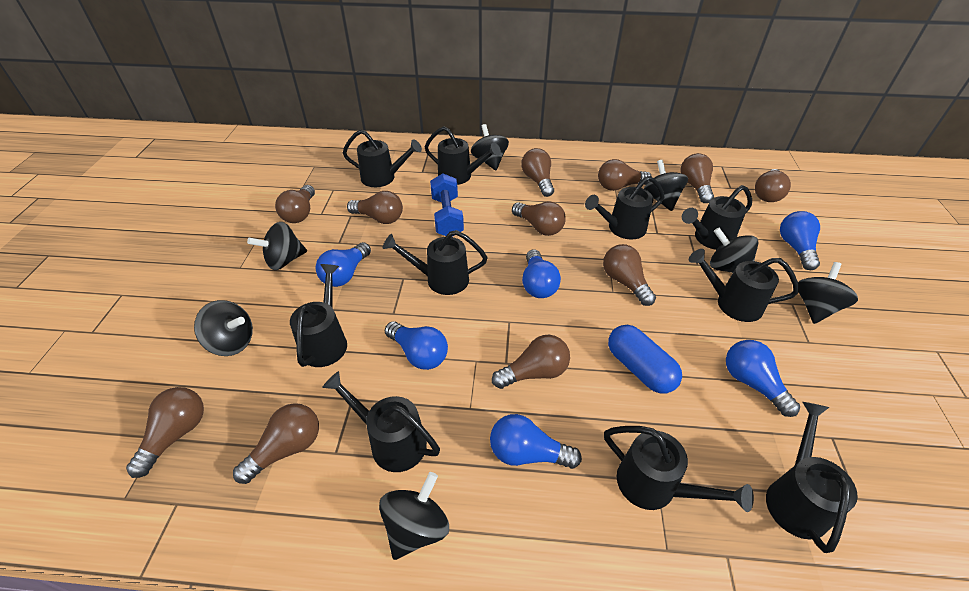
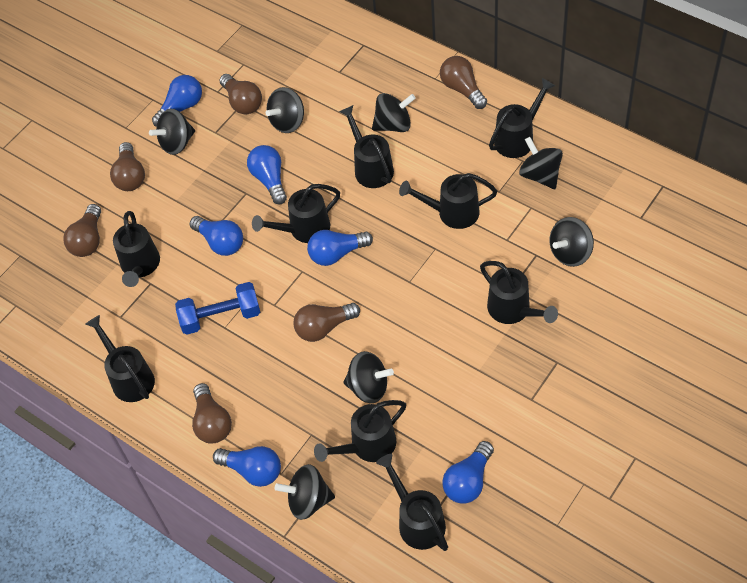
black watering can: [290,264,347,367] [322,371,440,472] [343,129,422,187] [383,230,487,295] [425,126,501,185] [585,176,664,239] [604,426,754,512] [682,185,752,250] [689,249,799,322] [766,402,858,553] = 10 -> [85,315,155,402] [113,211,160,287] [252,184,340,243] [314,400,406,462] [339,105,394,188] [376,454,448,551] [399,173,497,229] [480,261,558,324] [489,78,555,158] = 9
blue capsule: [608,325,682,393] = 1 -> none = 0
brown light bulb: [126,387,204,478] [233,403,319,484] [275,185,315,223] [347,191,403,224] [492,335,570,389] [512,202,566,236] [521,148,554,197] [598,159,652,191] [603,244,656,306] [680,153,714,203] [755,169,791,202] = 11 -> [63,204,101,257] [110,142,145,191] [192,383,232,444] [219,74,262,114] [294,303,360,342] [440,56,487,109] = 6

